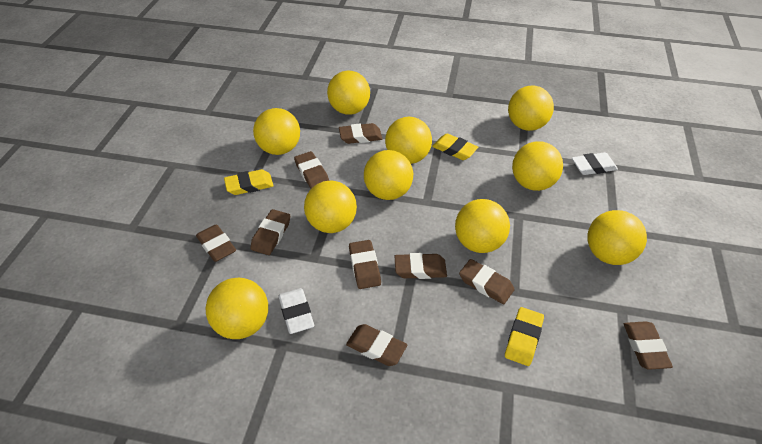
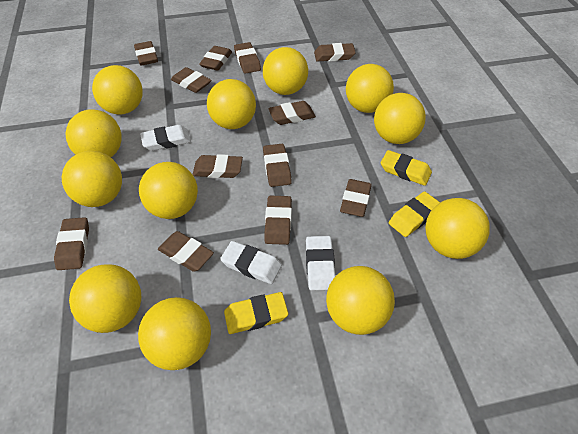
brown eraser: [196,224,236,262] [250,209,290,255] [294,151,329,189] [339,123,382,144] [346,324,407,366] [349,240,381,289] [394,253,447,279] [459,259,515,304] [624,321,673,370] = 9 -> [54,217,89,270] [134,41,158,66] [158,231,214,272] [171,67,211,93] [193,154,243,178] [199,46,232,71] [234,42,261,74] [263,144,292,187] [264,196,292,245] [268,101,316,125] [314,43,356,61] [340,179,372,217] = 12
white eraser: [278,288,314,334] [572,152,618,175] = 2 -> [140,125,191,151] [220,241,282,284] [306,236,335,291] = 3
yellow ball: [206,278,268,339] [253,108,300,155] [304,181,357,233] [327,71,370,115] [364,150,413,200] [385,117,432,164] [455,199,510,253] [508,86,554,131] [512,141,563,191] [587,210,647,265] = 10 -> [62,151,122,207] [65,109,121,157] [69,264,141,333] [92,65,143,114] [138,297,211,370] [139,162,198,219] [207,79,256,129] [263,47,308,95] [326,266,395,335] [346,64,394,113] [374,93,426,144] [425,198,490,259] = 12

